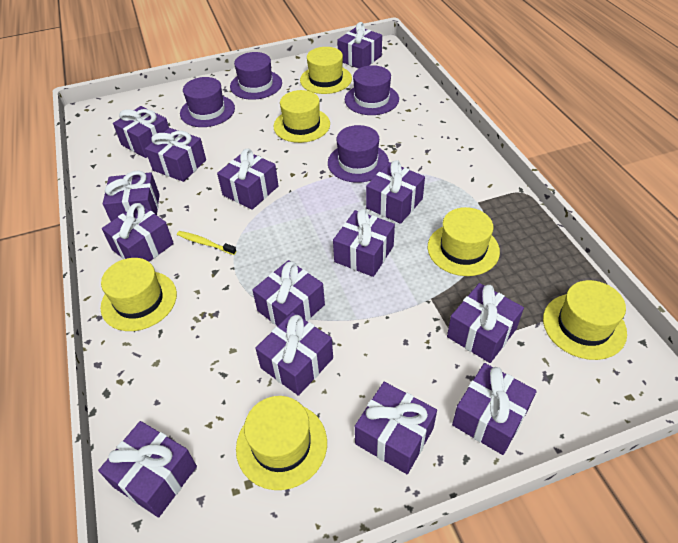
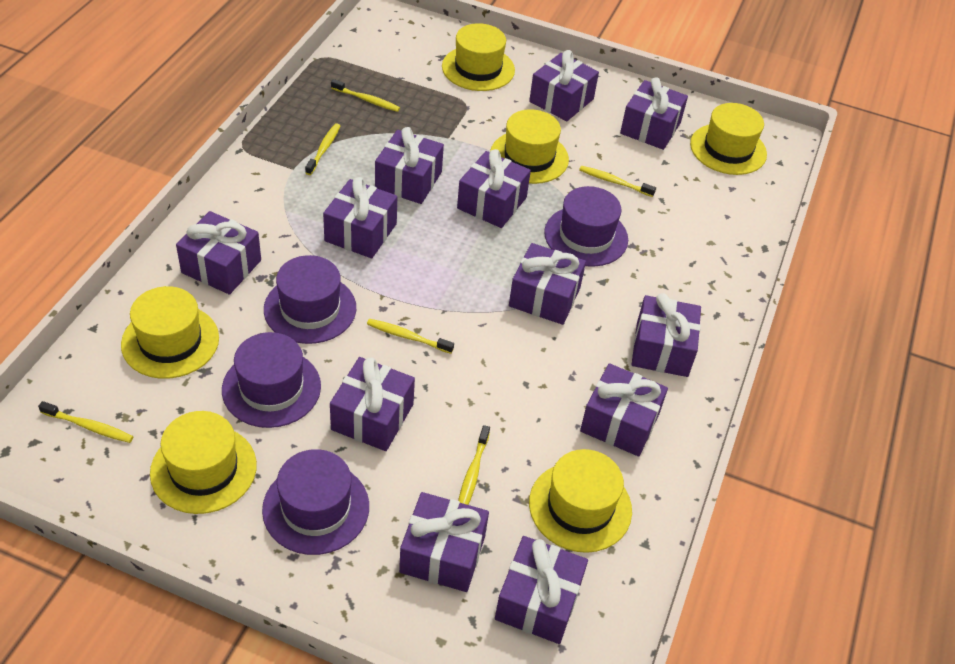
purple gift: [98,421,197,517] [102,203,174,262] [103,170,160,222] [113,106,169,158] [145,128,206,182] [217,149,279,210] [252,260,325,326] [255,312,333,396] [333,209,395,277] [337,22,382,69] [355,382,437,474] [366,160,425,224] [447,283,524,363] [452,363,537,455] = 14 -> [176,211,261,295] [323,177,397,258] [330,357,415,451] [375,127,444,204] [399,492,489,592] [457,149,531,228] [495,536,588,644] [509,243,586,325] [529,50,599,121] [580,363,668,456] [620,77,688,150] [631,293,701,377] = 12
yellow toothbrush: [177,231,237,255] = 1 -> [38,401,134,443] [305,123,340,175] [331,79,400,112] [367,319,454,354] [458,425,490,505] [579,166,656,197] = 6

